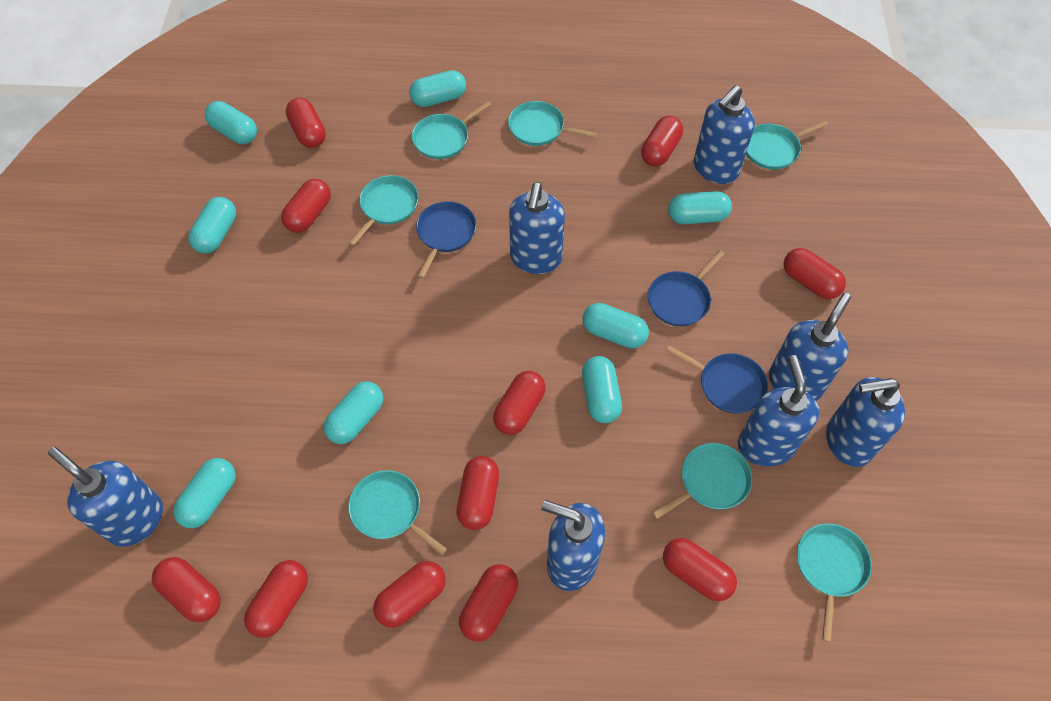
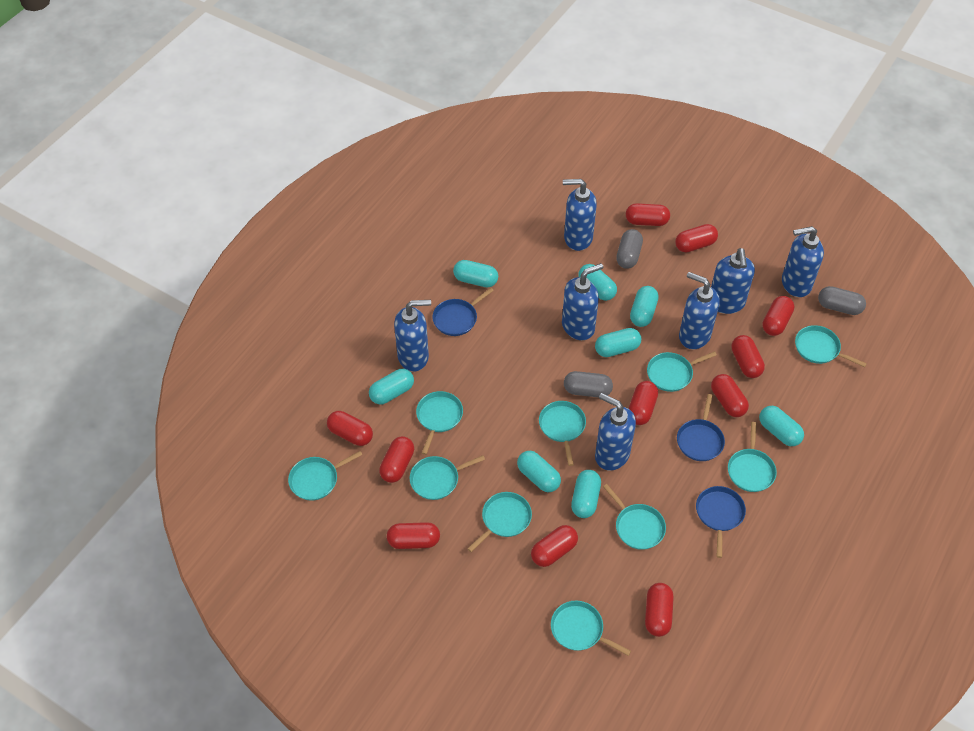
grey capsule: none = 0 -> [564,371,613,397] [616,229,643,269] [818,286,866,315] = 3
turquoise pan: [348,470,447,555] [349,175,419,246] [412,101,491,159] [508,101,597,146] [652,443,752,519] [746,120,828,170] [797,524,872,642] = 7 -> [288,451,362,501] [409,455,485,500] [416,391,463,455] [467,492,532,552] [539,401,586,466] [551,601,631,656] [603,484,666,550] [647,351,717,392] [728,422,777,492] [795,325,867,367] = 10

